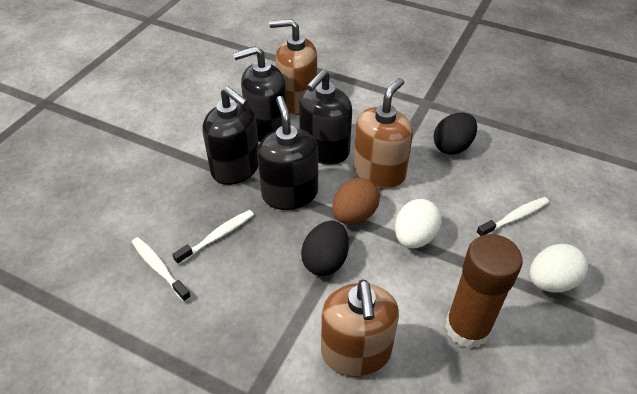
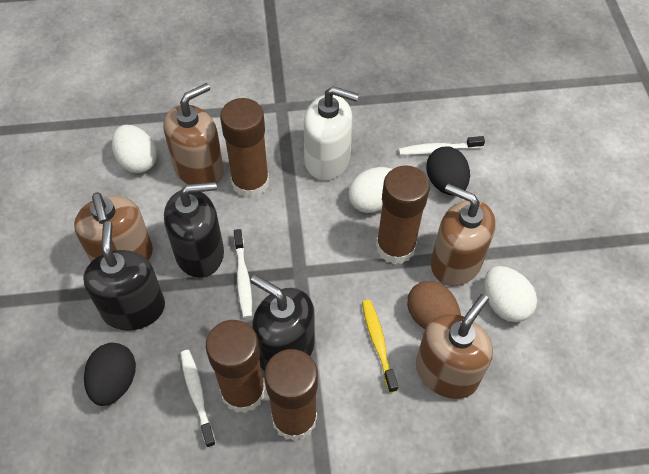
black soap dispenser: [202,87,259,185] [233,46,287,142] [257,96,318,210] [299,69,352,165] = 4 -> [83,221,165,331] [164,182,224,278] [251,275,315,371] = 3
brown glue stick: [445,234,523,349] = 1 -> [206,320,265,413] [220,98,269,198] [264,349,318,441] [376,165,430,265] = 4
brown soap dispenser: [269,19,317,115] [321,279,399,377] [353,78,413,189] = 3 -> [74,192,153,262] [163,83,224,185] [416,294,493,399] [431,184,496,286] = 4
white egg: [395,199,442,248] [530,244,588,292] = 2 -> [112,125,157,173] [348,167,392,213] [484,266,537,322] = 3
white soap dispenser: none = 0 -> [304,86,359,181] = 1
yellow toothbrush: none = 0 -> [362,300,398,393] = 1

